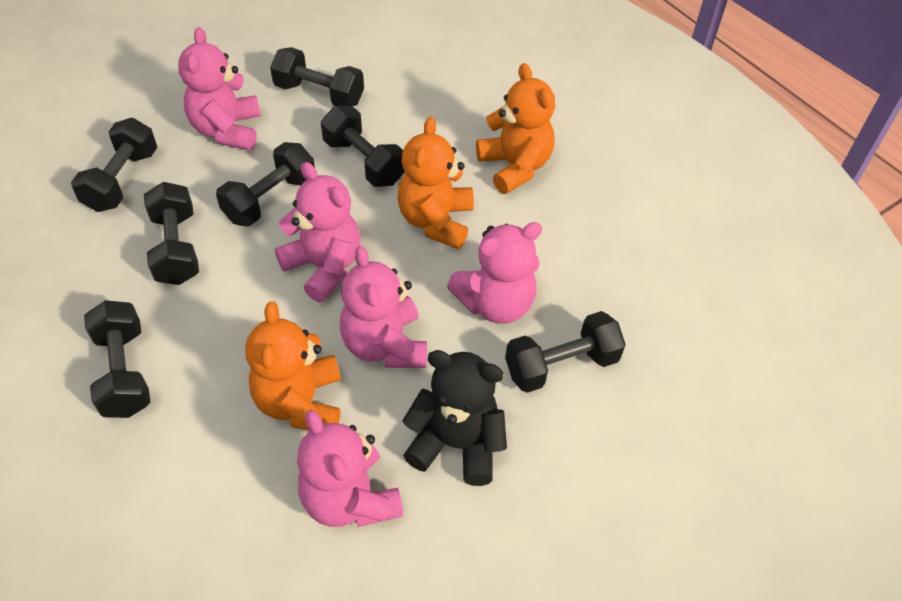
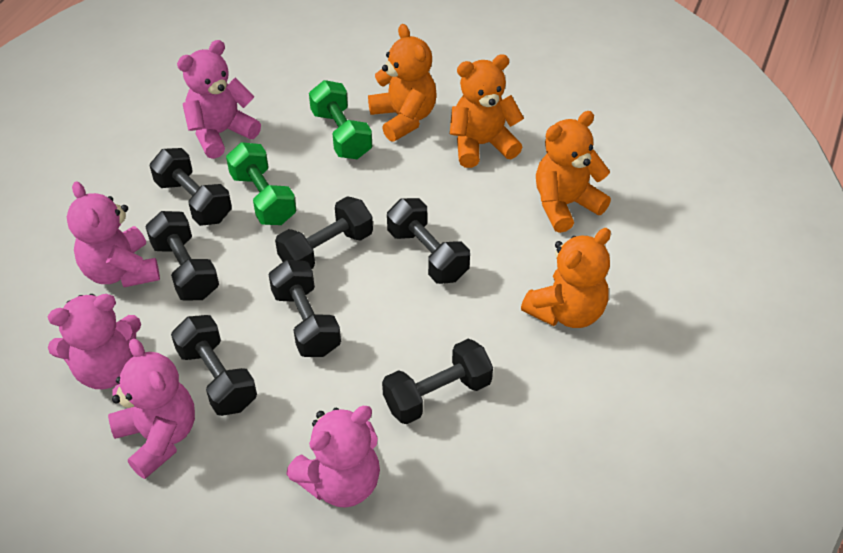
black teddy bear: [402,350,507,486] = 1 -> none = 0
green dumbbell: none = 0 -> [226,142,297,225] [309,80,372,159] = 2
orange teddy bear: [245,301,341,431] [397,117,474,249] [476,63,555,194] = 3 -> [368,24,437,142] [450,54,524,168] [521,228,611,328] [536,111,611,233] = 4

